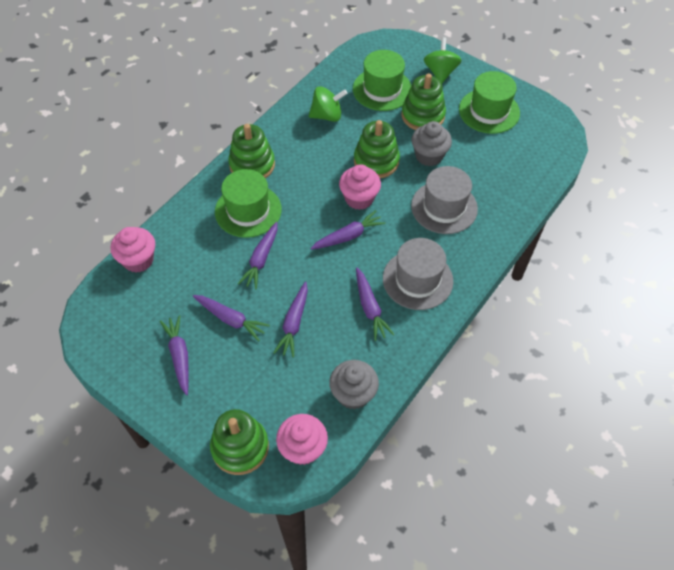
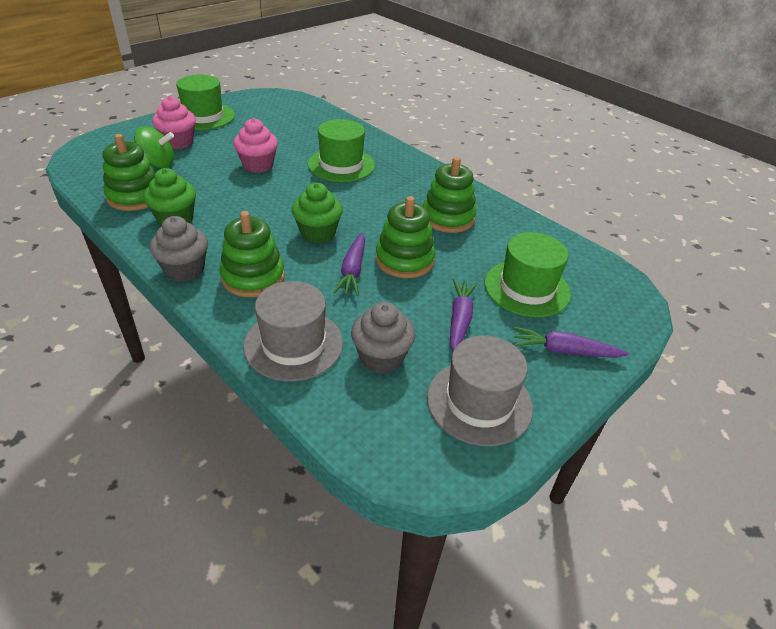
green cupcake: none = 0 -> [143,168,196,226] [292,183,343,244] = 2
green spinning top: [309,86,347,122] [424,37,461,83] = 2 -> [134,126,174,168] = 1
pink cupcake: [111,227,155,273] [276,414,328,465] [339,164,381,210] = 3 -> [152,96,196,149] [233,118,278,173] = 2
purple carrot: [160,315,189,395] [193,295,270,341] [238,222,278,289] [273,282,308,358] [310,210,386,250] [356,268,395,341] = 6 -> [333,232,365,296] [450,279,477,352] [513,327,629,358] = 3

